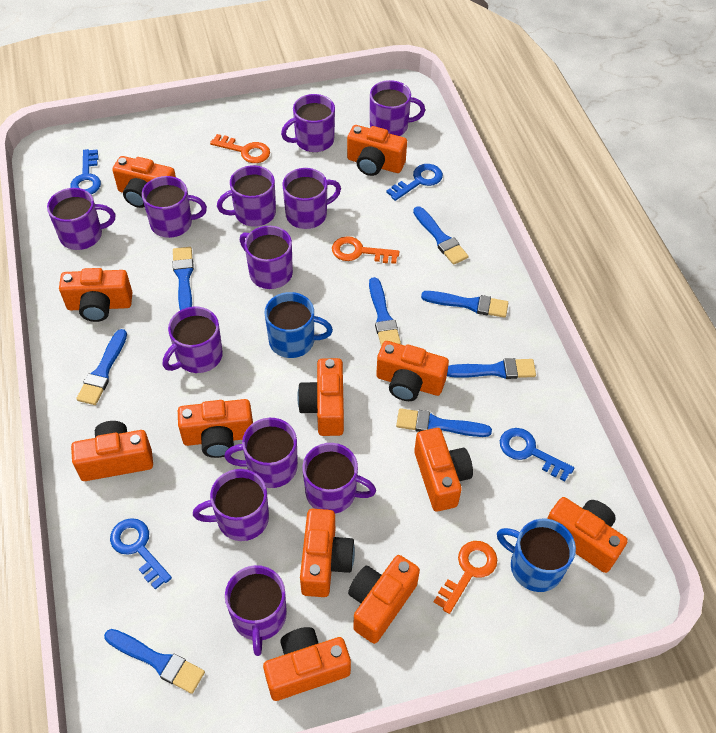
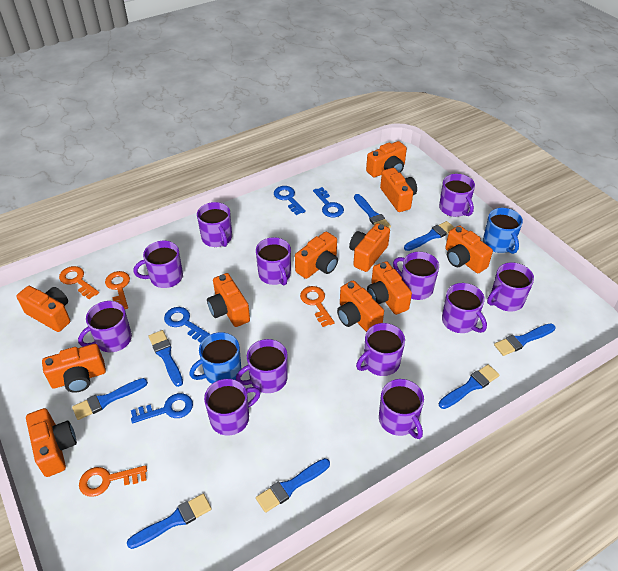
orange camera: [59,268,133,322] [71,421,153,481] [112,156,176,208] [178,399,253,458] [263,627,351,701] [297,358,344,436] [300,509,355,597] [347,125,407,176] [348,555,420,644] [376,341,449,401] [414,428,473,512] [547,497,628,573] = 12 -> [16,286,70,332] [26,408,77,477] [42,344,106,393] [207,273,250,327] [295,232,338,279] [337,280,384,332] [349,223,390,272] [366,141,407,177] [367,261,412,315] [380,168,417,212] [445,225,493,273] = 11
orange key: [210,134,270,163] [332,236,399,264] [434,541,497,614] = 3 -> [59,266,99,299] [79,465,147,497] [105,271,130,309] [300,286,335,327] = 4

